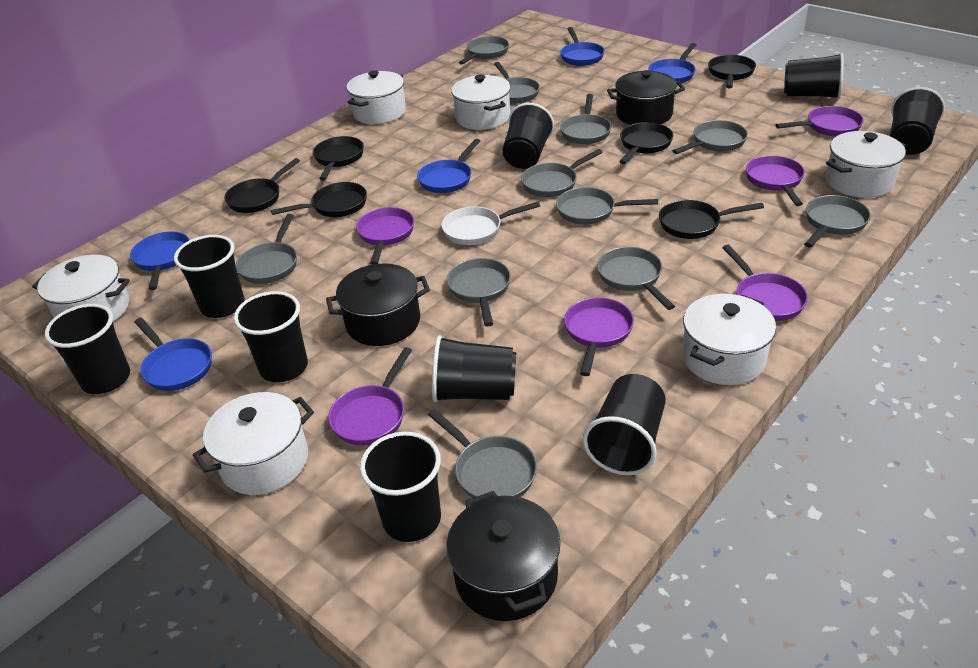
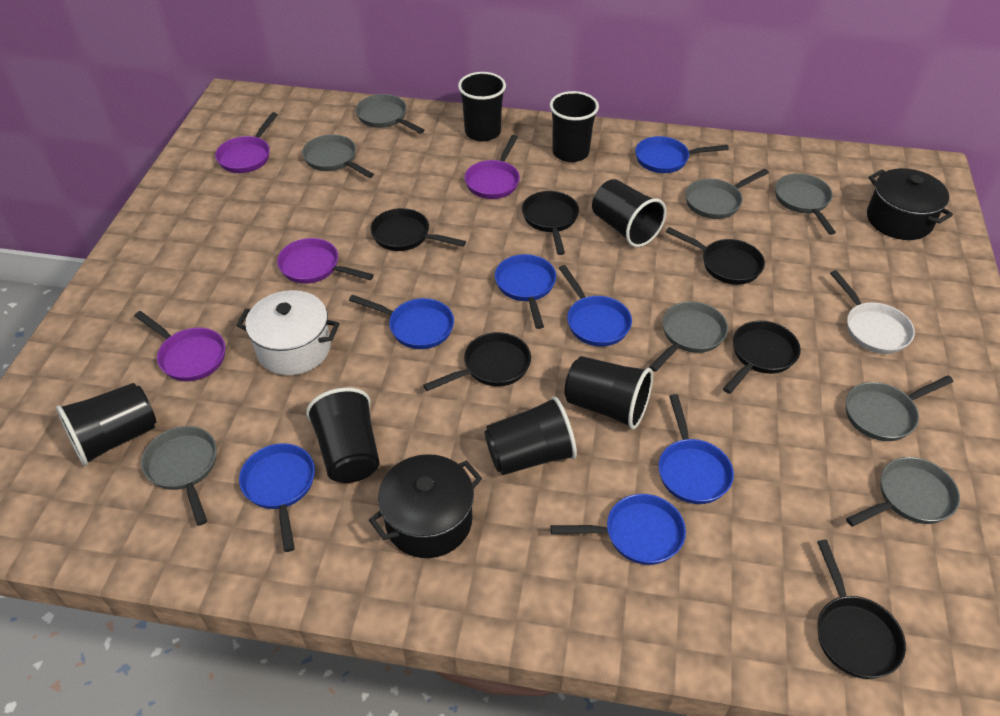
black cup: [45,304,130,394] [174,235,245,318] [234,291,308,382] [360,432,441,542] [432,335,516,402] [503,103,554,169] [583,374,666,475] [784,53,844,99] [890,87,945,155] = 9 -> [56,383,156,466] [306,387,380,483] [458,72,506,141] [485,396,577,475] [550,91,599,162] [564,356,653,430] [592,179,667,247] = 7
black pot: [326,264,430,346] [447,491,561,621] [607,70,685,125] = 3 -> [369,454,482,558] [867,168,953,240] = 2
blue pan: [130,231,190,290] [134,318,212,391] [417,139,480,193] [560,27,605,66] [648,43,696,83] = 5 -> [239,443,315,552] [349,295,454,349] [495,254,556,329] [550,494,686,565] [559,265,632,346] [635,136,729,173] [659,394,734,504] = 7
grey pan: [236,214,297,284] [428,409,537,498] [447,258,511,327] [459,36,509,65] [494,62,540,104] [521,149,603,197] [556,187,658,224] [560,94,611,144] [597,247,675,310] [672,120,748,154] [804,195,871,247] = 11 -> [141,426,217,526] [302,134,374,178] [356,94,424,134] [649,301,728,372] [685,169,769,219] [775,173,836,235] [846,376,954,441] [846,457,960,527] = 8
purple pan: [328,347,412,446] [356,207,414,265] [564,297,634,376] [722,244,808,321] [746,156,805,206] [776,106,864,136] = 6 -> [134,311,225,381] [215,112,278,173] [277,238,374,284] [465,135,520,199] = 4
white pot: [32,255,130,322] [193,392,314,495] [347,70,406,124] [451,75,511,130] [682,294,776,385] [826,131,906,198] = 6 -> [236,290,340,375] = 1

